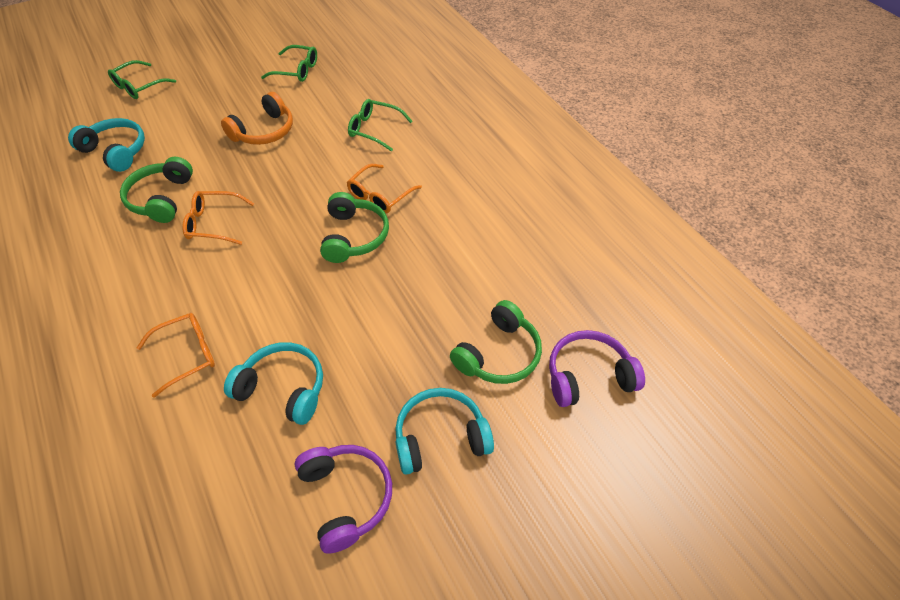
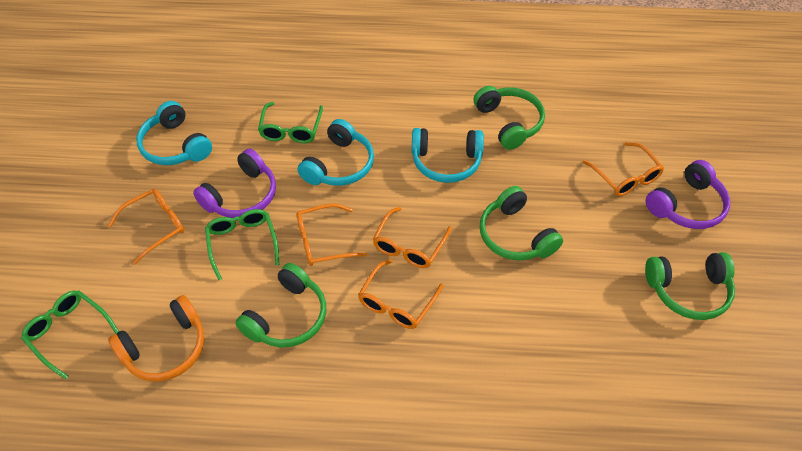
green headphones: [120,157,193,223] [320,192,389,263] [450,300,542,384] = 3 -> [235,263,326,348] [473,86,545,150] [480,186,563,261] [645,252,735,320] = 4
orange glasses: [136,313,215,398] [182,191,254,245] [346,164,422,213] = 3 -> [108,189,184,264] [296,203,367,266] [358,259,443,329] [373,207,452,268] [583,142,664,196] = 5

